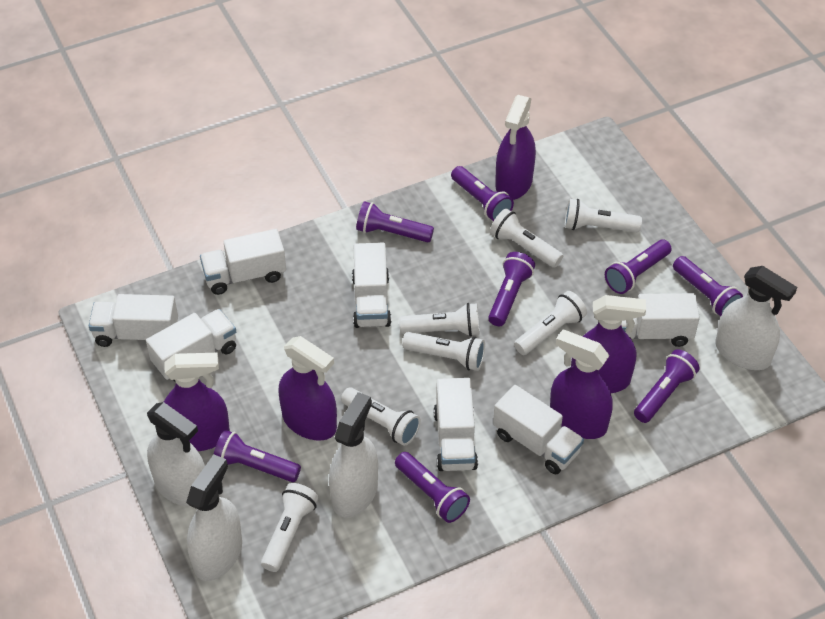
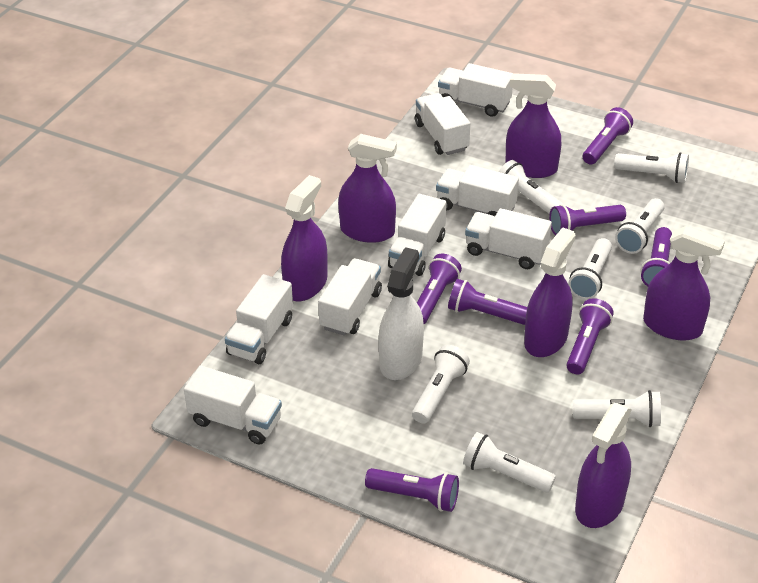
purple flashlight: [214,430,301,482] [356,201,434,242] [395,452,470,523] [451,166,514,221] [488,252,535,326] [605,239,672,294] [634,349,700,423] [673,256,743,317] = 8 -> [365,468,459,512] [417,254,462,324] [448,279,527,325] [549,204,626,235] [566,298,614,374] [583,107,633,164] [641,227,672,286] = 7
purple spray bottle: [164,353,230,451] [278,336,337,440] [495,95,536,200] [550,330,613,439] [571,295,646,393] = 5 -> [281,175,328,301] [338,134,397,243] [505,73,561,178] [524,227,576,357] [575,403,632,528] [643,226,725,340] = 6
white spray bottle: [147,402,205,507] [186,454,242,581] [329,392,378,518] [715,266,797,370] = 4 -> [378,247,424,380] = 1
white truck: [89,294,178,347] [146,309,236,382] [200,229,286,295] [352,243,391,328] [434,378,478,471] [493,385,584,474] [621,293,700,347] = 7 -> [184,366,282,445] [225,274,293,364] [318,258,382,336] [388,194,447,276] [415,93,470,155] [436,165,519,217] [438,63,512,117] [465,208,552,269] = 8

